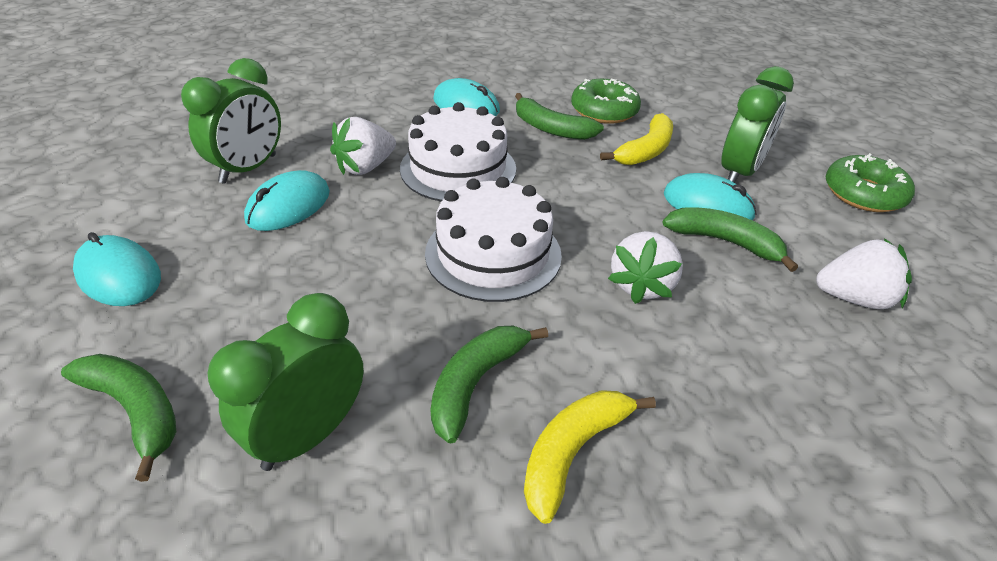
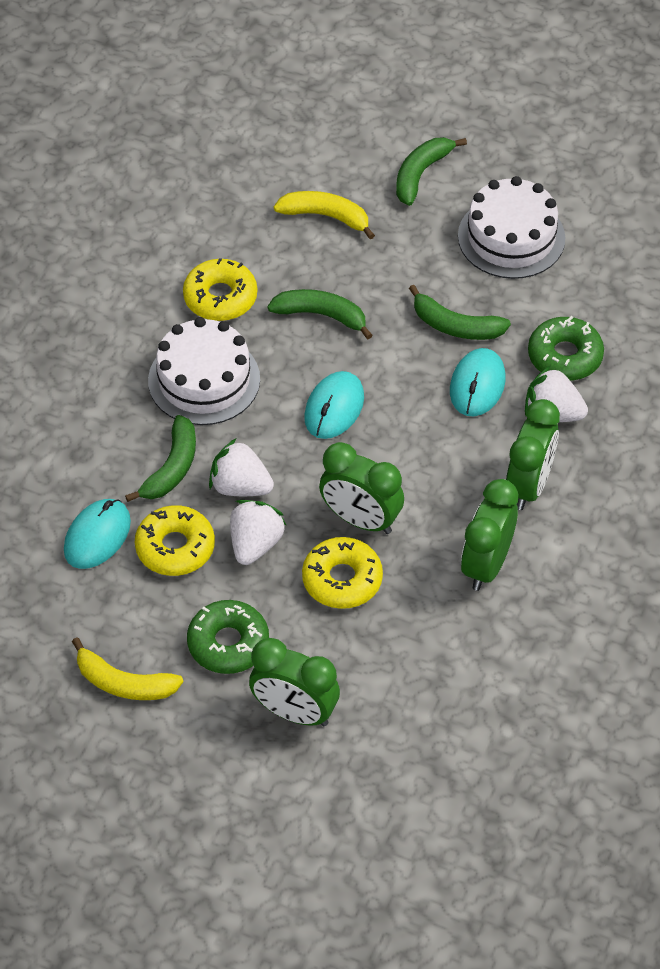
green clock: [181,58,281,184] [207,293,364,471] [721,66,794,183] = 3 -> [249,638,340,726] [319,442,404,534] [461,479,518,591] [506,399,560,510] = 4
turquoise mouse: [73,232,161,306] [244,170,330,231] [433,78,500,116] [664,173,757,220] = 4 -> [64,499,131,569] [304,371,364,439] [450,348,506,416] = 3
yellow donut: none = 0 -> [135,505,215,576] [183,258,257,321] [302,537,383,609] = 3

